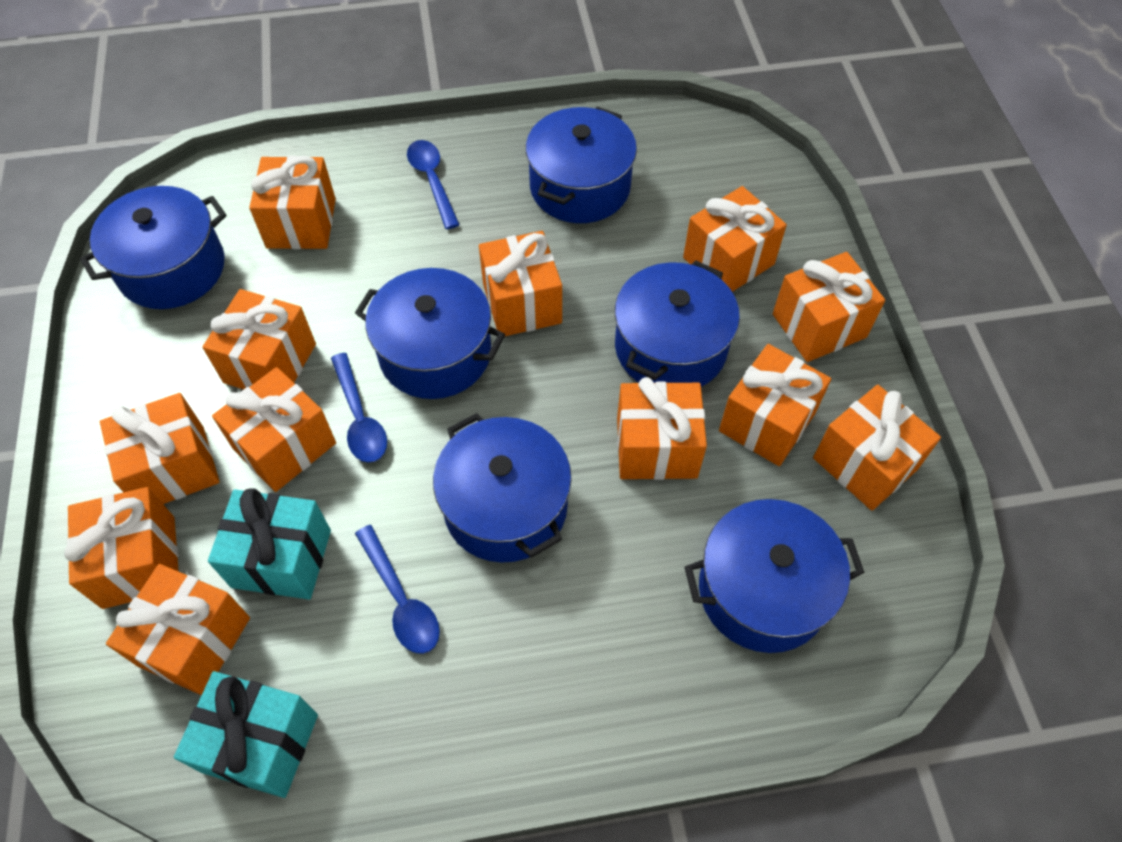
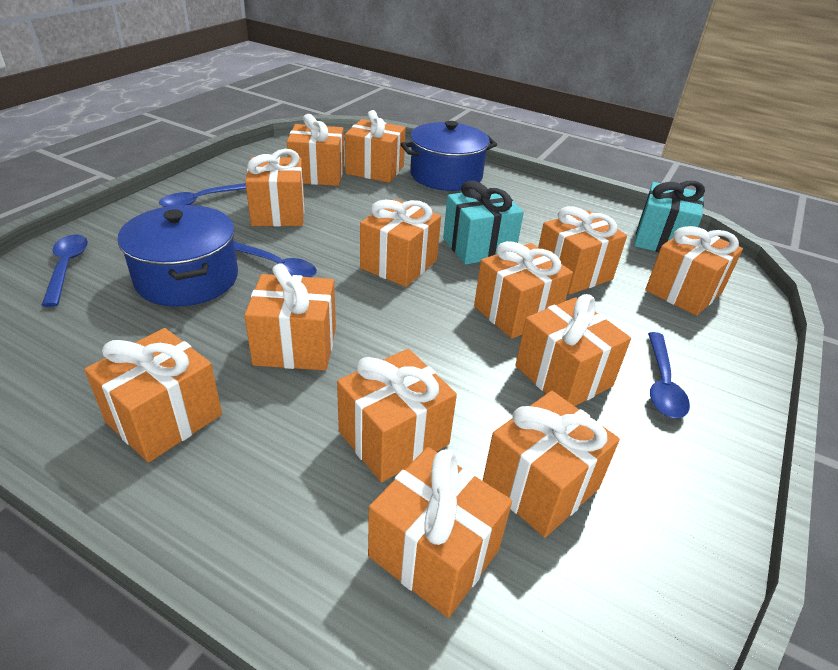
blue pot: [80,186,227,309] [355,268,505,399] [433,413,572,563] [526,107,637,223] [615,260,740,387] [684,499,865,653] = 6 -> [118,205,238,307] [401,121,497,191] = 2
blue spoon: [331,353,387,463] [355,525,440,654] [407,140,460,229] = 3 -> [41,234,88,307] [159,183,246,207] [234,241,317,277] [648,332,690,418] = 4
orange gift: [64,487,179,609] [100,393,220,504] [106,564,250,695] [202,289,316,389] [212,367,336,492] [249,156,336,249] [479,231,562,336] [617,377,707,480] [683,186,787,292] [719,344,831,466] [773,252,885,362] [813,385,941,511] = 12 -> [84,328,222,462] [244,263,336,370] [245,149,304,226] [287,114,344,186] [337,349,457,482] [345,110,406,183] [360,199,441,287] [368,447,512,618] [474,241,573,339] [483,391,620,538] [515,294,631,406] [538,206,627,295] [645,226,743,316] = 13

